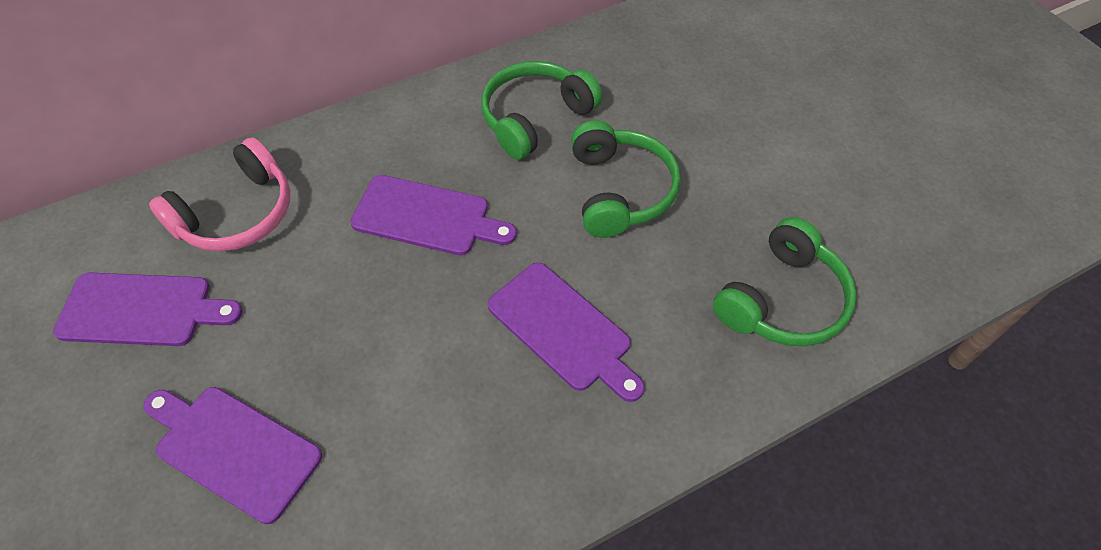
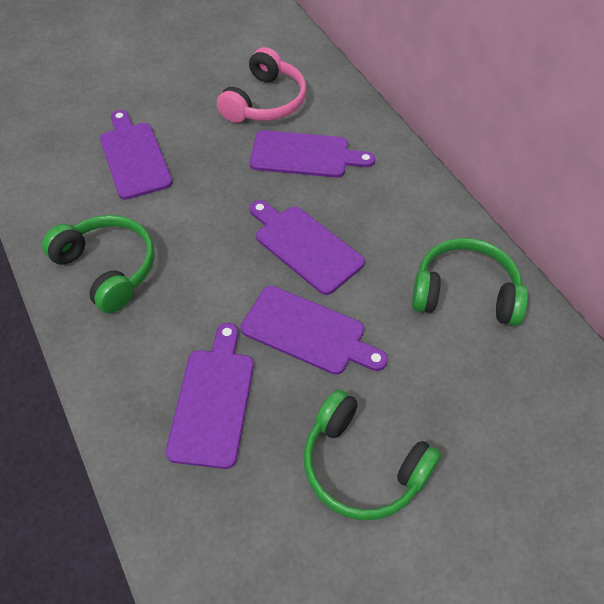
purple cutting board: [53,272,243,346] [143,387,322,524] [350,175,517,255] [488,263,645,402] = 4 -> [100,110,172,200] [166,323,254,469] [240,286,388,375] [250,130,375,178] [250,200,365,295] = 5

